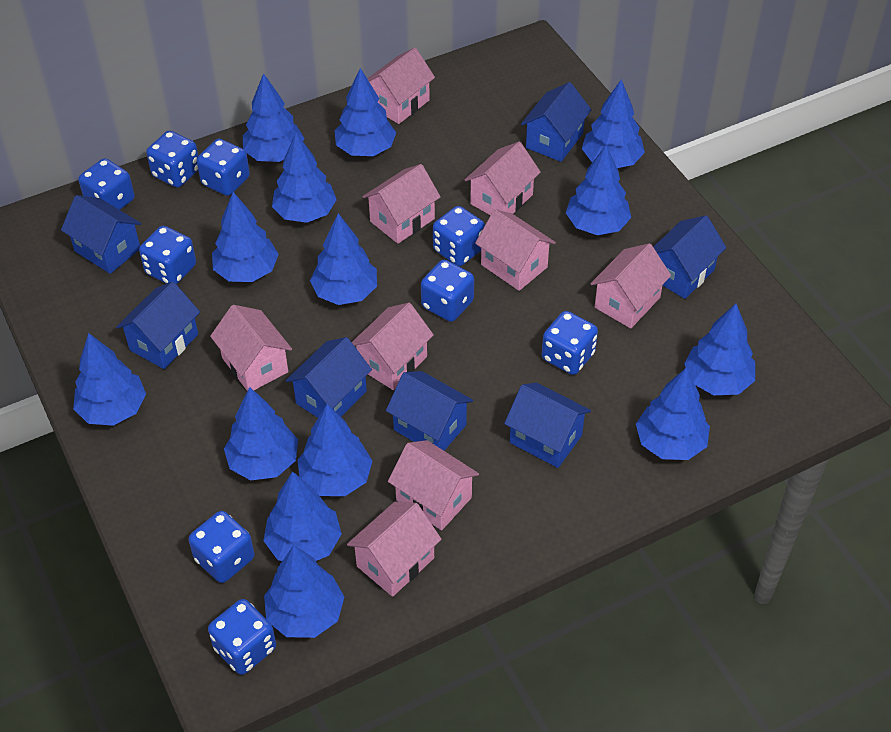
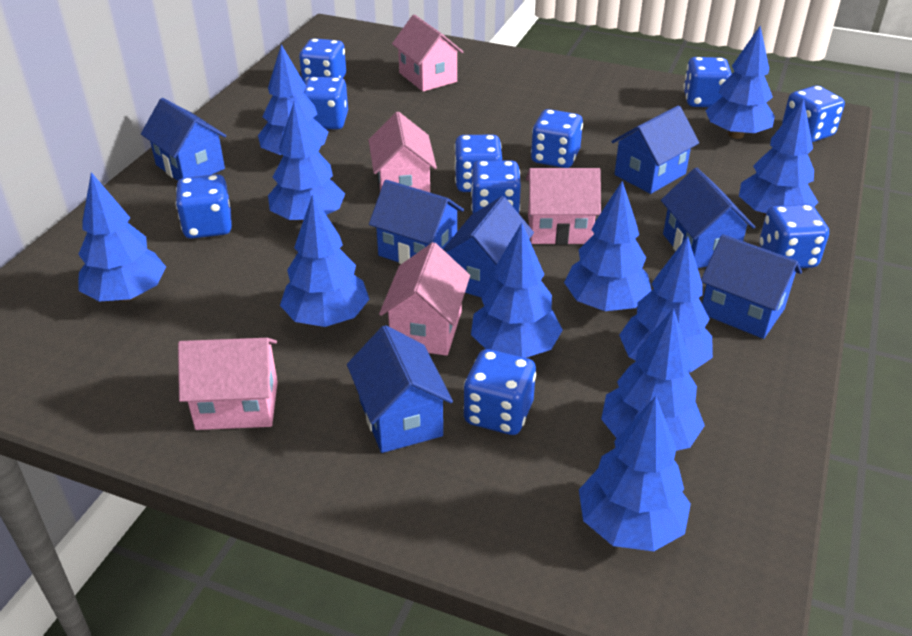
blue dice: [78,158,135,210] [139,226,196,284] [146,131,198,188] [189,511,254,583] [197,139,250,196] [208,599,276,675] [421,260,474,322] [433,206,485,266] [542,311,598,375] = 9 -> [176,174,232,239] [299,38,346,83] [304,77,348,130] [454,135,502,192] [463,349,536,435] [471,160,521,214] [531,109,583,168] [684,57,732,107] [759,204,829,268] [782,85,845,142] = 10
blue tree: [73,333,146,426] [212,192,279,282] [224,387,298,480] [243,73,304,162] [263,471,342,561] [264,545,344,638] [272,133,337,223] [298,404,372,496] [310,213,377,305] [334,68,396,156] [566,145,631,235] [582,79,645,168] [636,367,710,460] [684,304,755,395] = 14 -> [78,172,166,302] [258,44,328,155] [268,102,345,222] [280,194,369,327] [471,223,563,358] [564,181,652,311] [579,396,691,551] [601,308,705,451] [619,236,713,372] [705,26,775,139] [739,98,818,217] = 11
pink house: [210,305,292,391] [347,501,442,597] [352,303,434,390] [362,164,441,244] [367,48,435,124] [388,440,479,530] [465,142,541,215] [475,209,556,291] [590,243,671,329] = 9 -> [178,338,278,430] [369,111,437,192] [379,242,470,356] [392,14,463,92] [526,168,601,245] = 5

